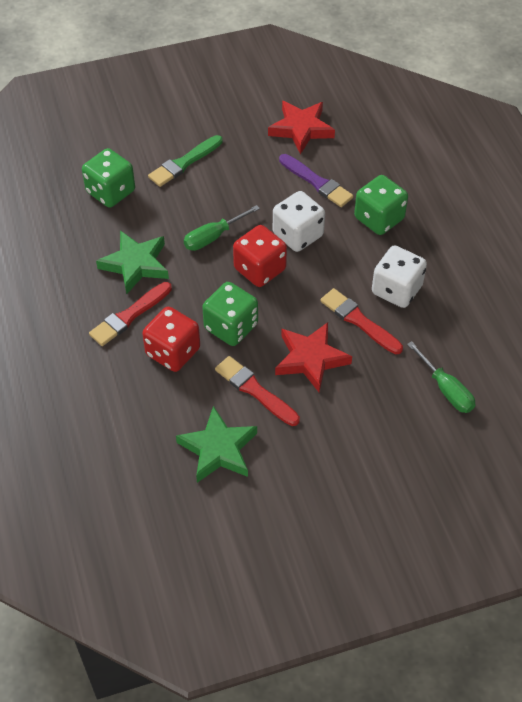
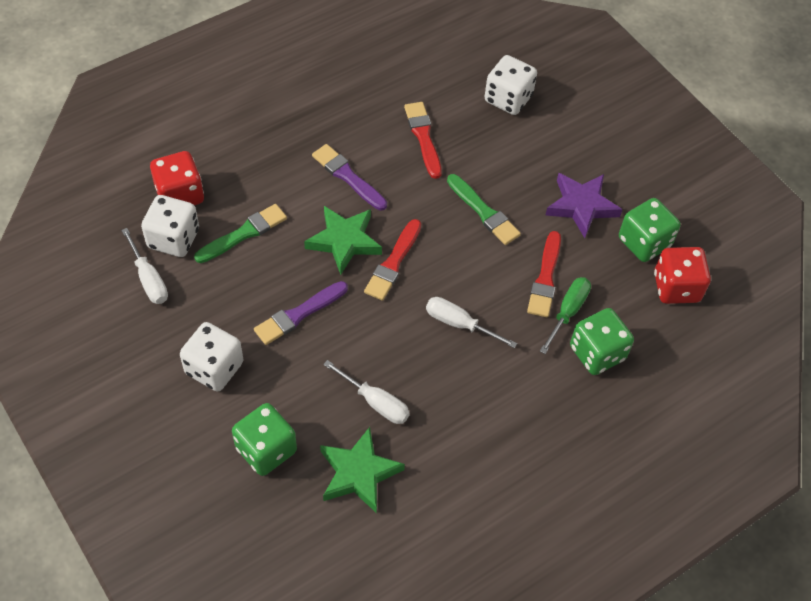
green brush: [148,135,223,187] = 1 -> [194,204,287,263] [447,174,521,245] = 2
green screwdriver: [184,205,260,251] [407,341,476,413] = 2 -> [540,277,591,354] = 1
purple brush: [279,154,354,207] = 1 -> [254,281,348,345] [312,144,387,210] = 2
purple star: none = 0 -> [546,173,623,238] = 1
red star: [268,101,335,154] [275,322,352,392] = 2 -> none = 0
white dice: [273,191,325,252] [372,245,427,308] = 2 -> [141,195,199,257] [180,322,243,392] [485,55,537,115] = 3
white screwdriver: none = 0 -> [121,228,168,304] [323,360,410,424] [426,297,517,348] = 3

